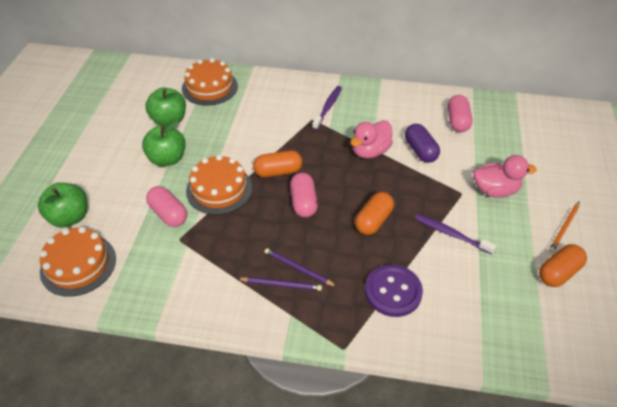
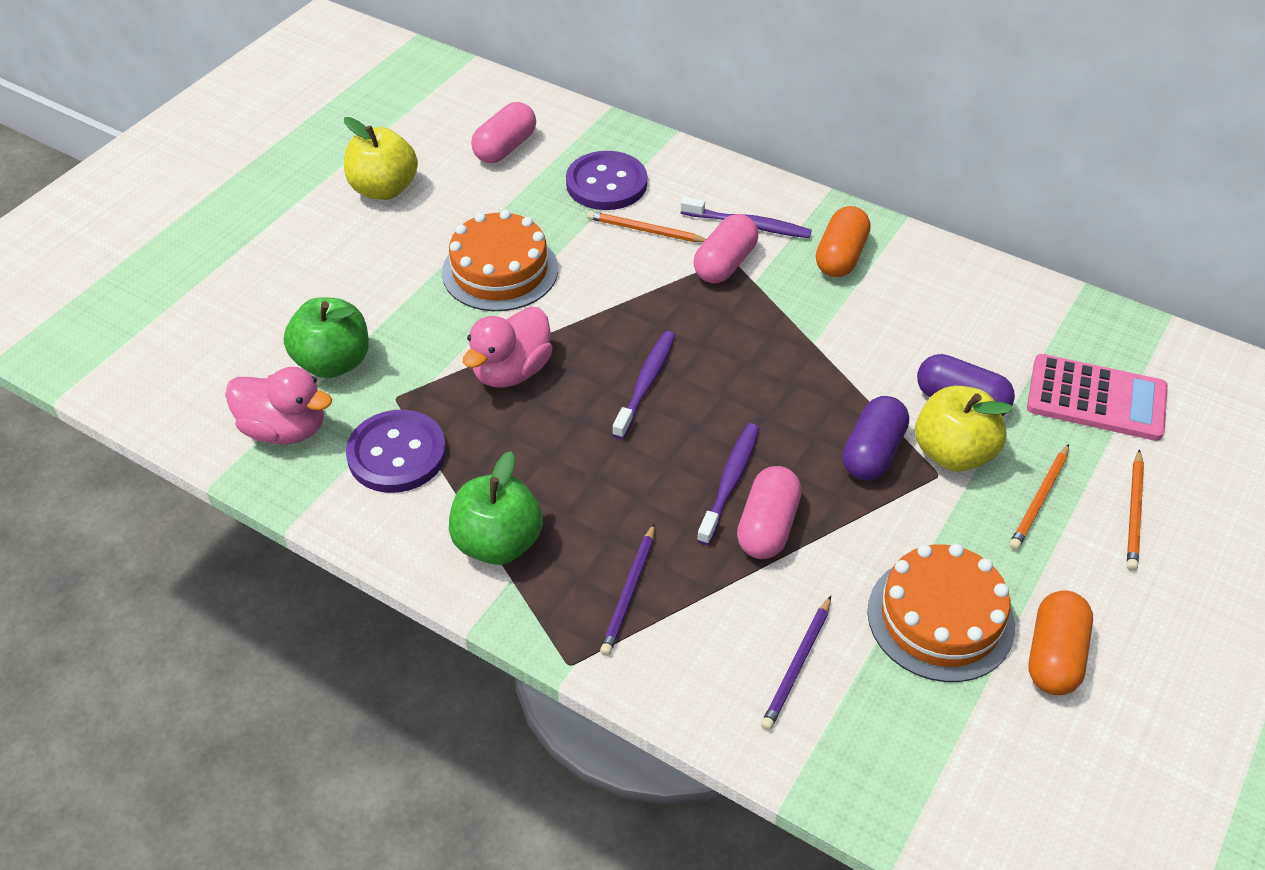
green apple: [38,183,87,228] [142,119,186,167] [145,87,186,126] = 3 -> [284,297,369,378] [449,451,543,565] = 2
orange cake: [40,227,116,297] [182,58,238,106] [186,155,252,215] = 3 -> [442,210,558,311] [867,544,1015,682] = 2
orange capsule: [253,150,303,177] [355,192,394,235] [539,244,587,287] = 3 -> [816,206,871,277] [1029,591,1093,695] = 2
orange pencil: [549,201,580,253] = 1 -> [587,211,706,242] [1009,444,1069,550] [1127,449,1144,571] = 3
pink calculator: none = 0 -> [1027,354,1168,441] = 1
purple button: [365,264,423,317] = 1 -> [346,410,447,493] [566,151,647,210] = 2
purple capsule: [405,124,440,163] = 1 -> [842,396,909,480] [917,354,1015,416] = 2
purple toothbrush: [312,86,342,130] [415,214,497,254] = 2 -> [612,331,675,439] [680,197,812,238] [697,423,759,545] = 3
yellow apple: none = 0 -> [344,117,418,200] [915,386,1013,471] = 2

